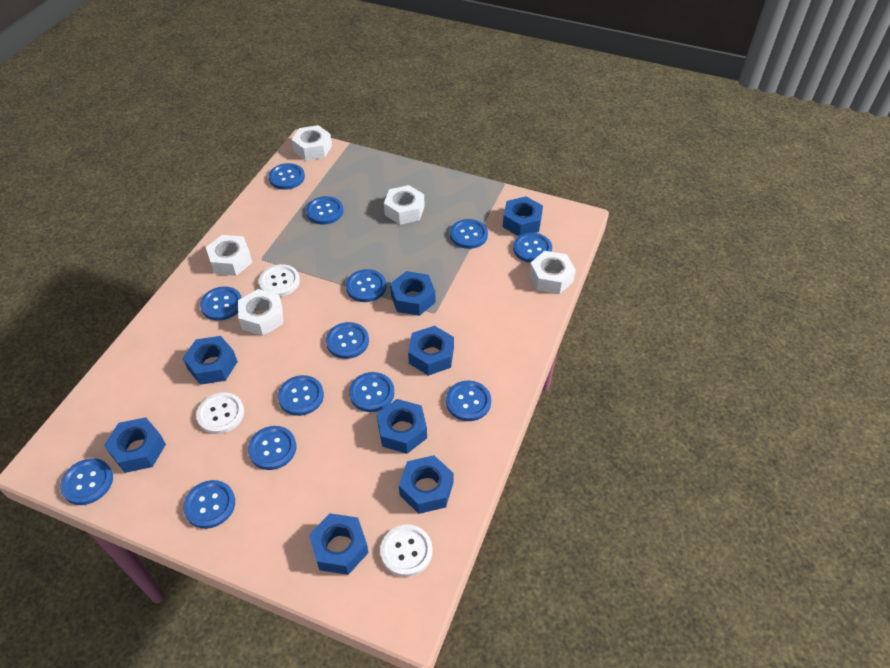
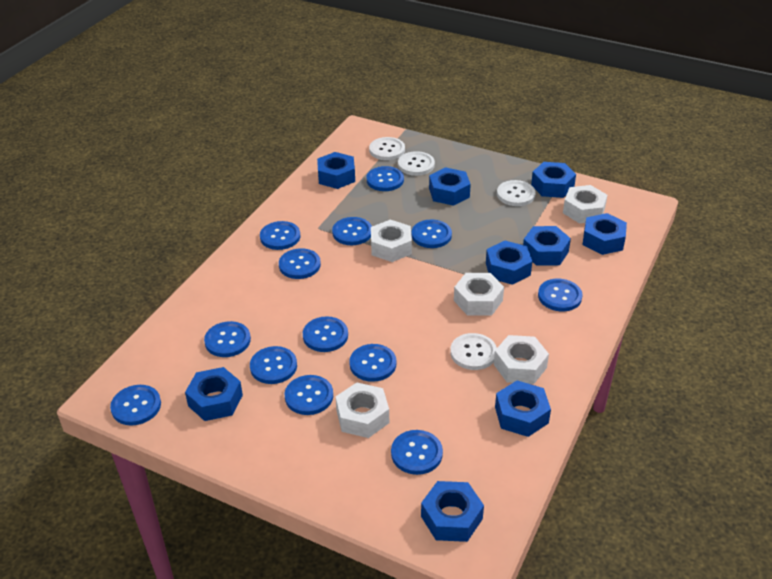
blue nut: [104,417,166,473] [183,336,238,385] [309,513,369,575] [377,399,427,454] [390,271,435,316] [399,455,454,514] [408,326,454,376] [503,196,543,236] = 8 -> [185,367,243,421] [317,152,355,189] [421,481,484,542] [429,167,471,206] [486,240,532,285] [495,381,551,437] [523,226,571,266] [531,162,576,198] [583,213,627,255] = 9
white button: [196,392,244,434] [259,264,300,297] [380,525,432,577] = 3 -> [369,137,405,160] [398,151,435,176] [450,333,497,370] [497,180,536,206] = 4

